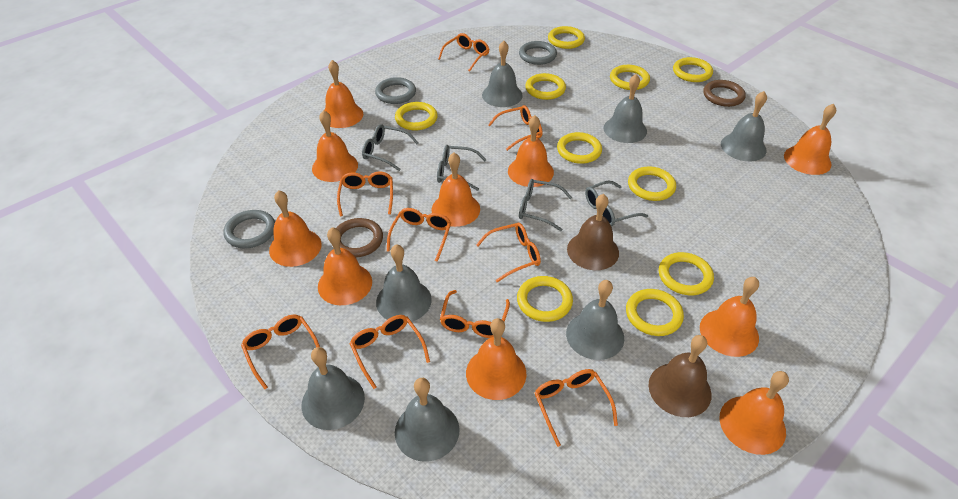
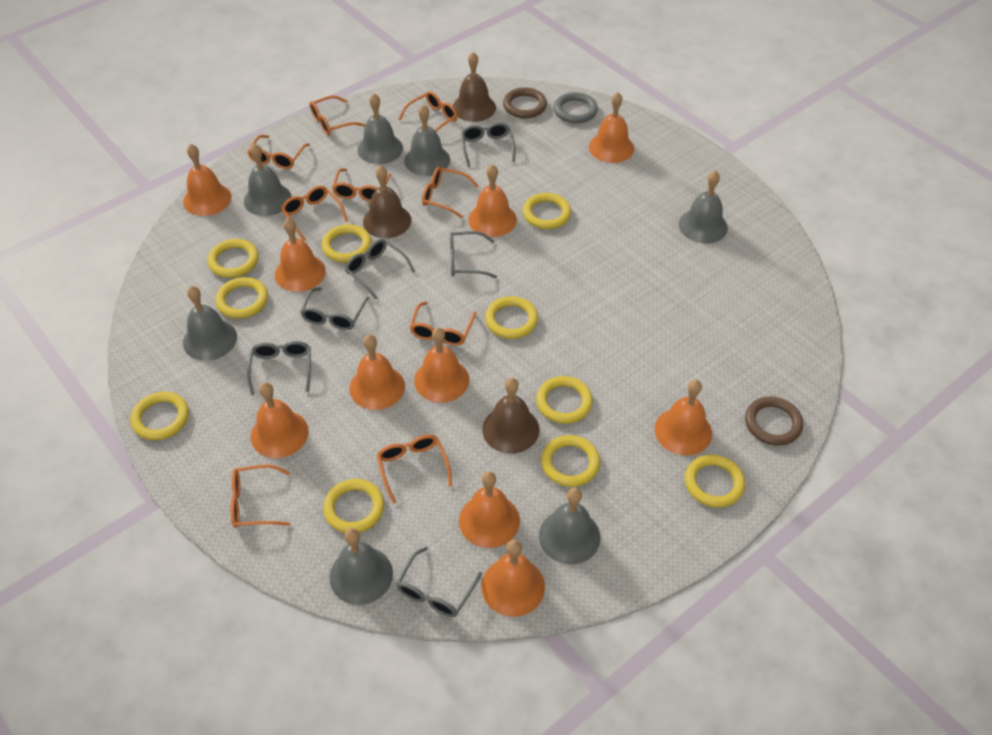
brown bell: [567,194,619,270] [648,335,711,417] = 2 -> [363,166,411,238] [453,52,496,122] [482,378,539,454] = 3
grey glasses: [362,124,418,171] [437,145,487,191] [519,179,572,231] [585,181,648,226] = 4 -> [247,341,311,395] [300,287,369,330] [345,239,415,300] [396,547,482,617] [450,231,497,278] [461,122,516,167] = 6
grey ring: [224,210,275,248] [375,77,416,104] [519,41,557,65] = 3 -> [553,92,598,123] = 1

